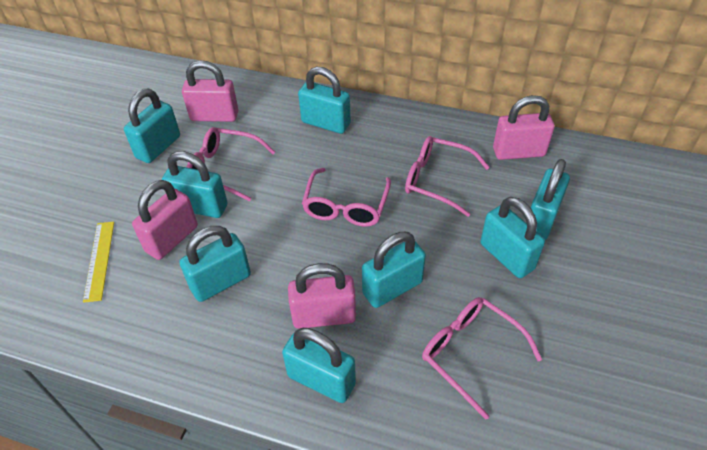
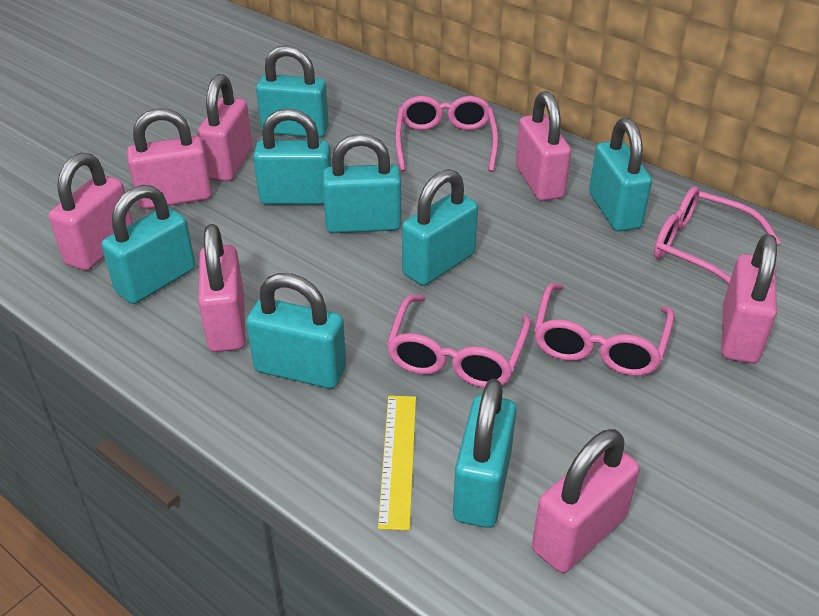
pink padlock: [132,180,198,260] [182,60,239,122] [288,263,356,329] [493,95,555,160] = 4 -> [49,153,133,271] [127,108,212,209] [197,74,252,182] [198,224,246,352] [516,91,571,201] [532,429,640,573] [721,234,777,364] = 7

